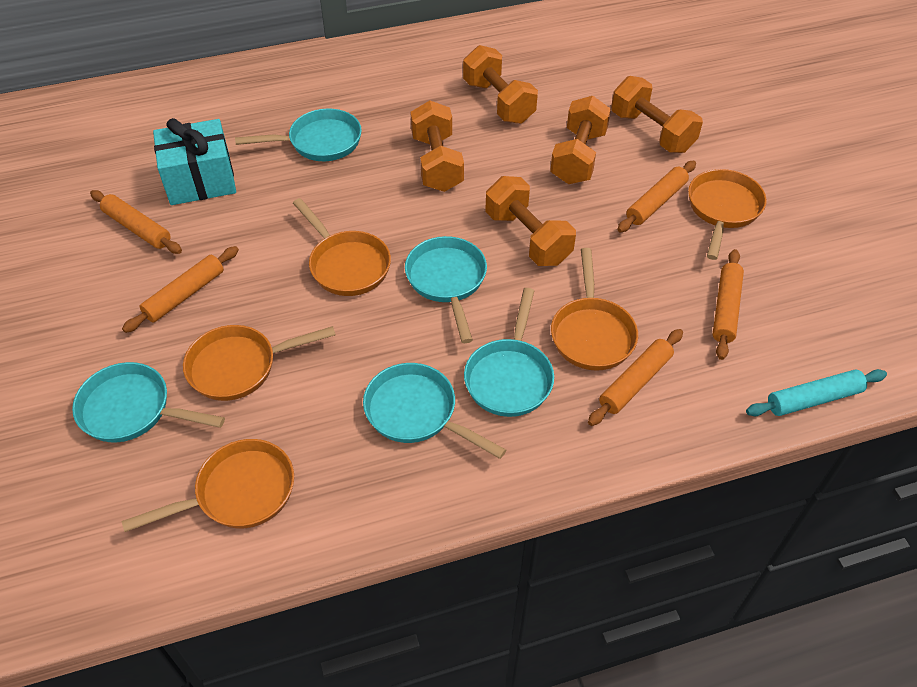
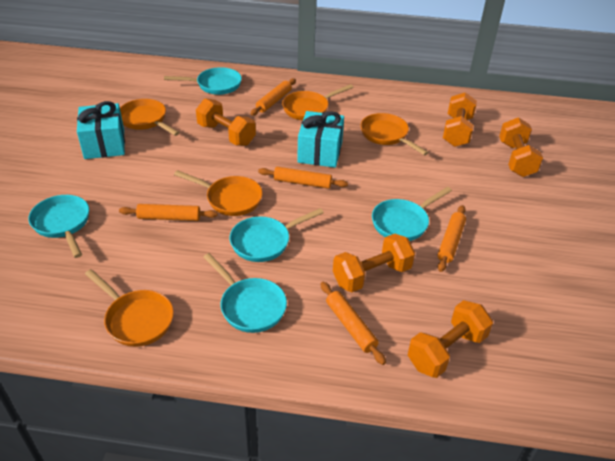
turquoise gift: [153,118,236,205] = 1 -> [77,101,125,159] [297,111,344,168] = 2
turquoise rolling pin: [746,369,887,416] = 1 -> none = 0

